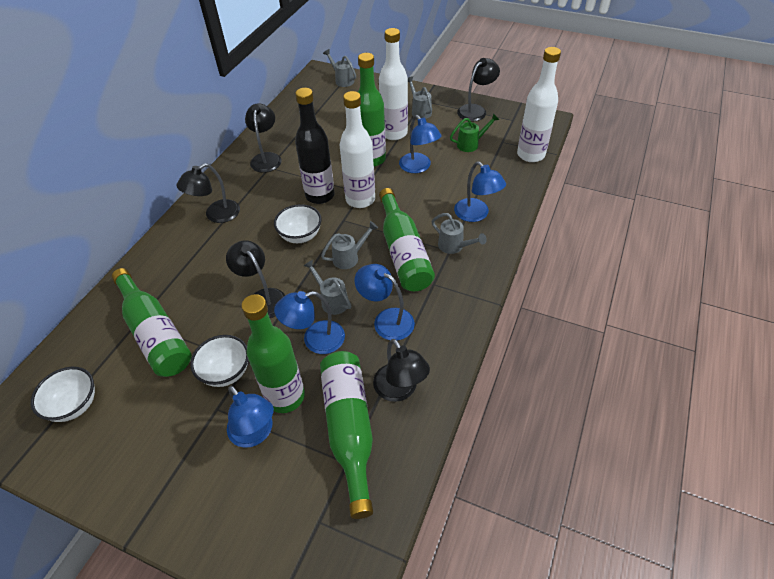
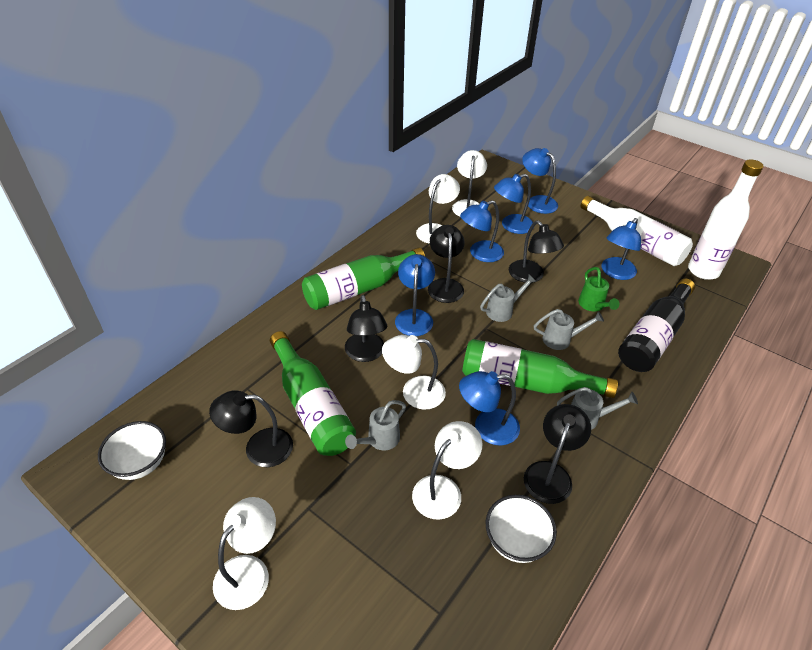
blue lamp: [227,385,274,448] [274,291,345,354] [354,264,415,340] [399,115,441,173] [454,162,506,222] = 5 -> [395,254,435,336] [459,371,520,445] [460,200,504,262] [494,174,533,234] [522,148,558,214] [602,218,641,280] = 6
green bottle: [112,268,192,377] [241,294,305,413] [320,351,373,519] [358,53,386,167] [379,188,435,291] = 5 -> [270,331,356,456] [302,247,425,310] [462,339,618,398] = 3
grey watering can: [303,259,351,315] [321,221,378,269] [323,49,356,87] [408,76,432,119] [431,213,487,254] = 5 -> [345,400,406,450] [480,275,537,322] [534,309,604,350] [557,387,638,430] = 4
white bottle: [339,91,375,208] [379,28,408,140] [517,47,561,162] = 3 -> [580,196,693,266] [688,159,764,280] = 2
white bowl: [31,367,95,422] [190,335,248,387] [274,204,322,243] = 3 -> [98,421,166,480] [486,495,557,563] = 2
white lamp: none = 0 -> [213,497,276,610] [382,335,446,410] [412,421,482,520] [416,174,460,244] [452,150,487,217] = 5

